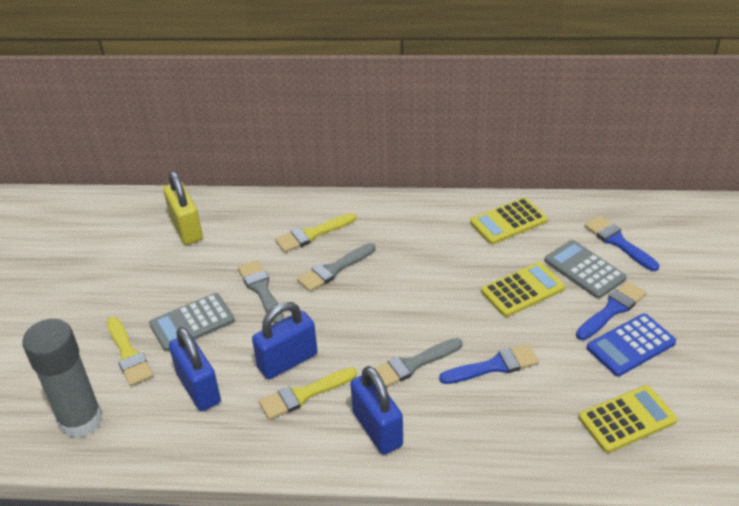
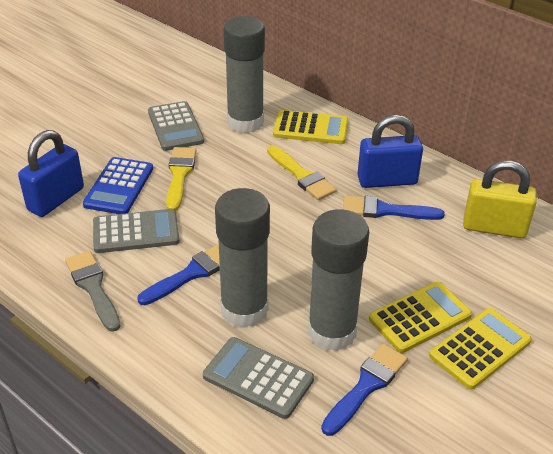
blue padlock: [169,327,221,411] [252,302,318,379] [350,366,403,454] = 3 -> [18,130,84,217] [357,115,423,188] = 2
grey brush: [238,260,284,323] [297,243,376,292] [375,338,462,387] = 3 -> [65,251,121,332] = 1
grey calculator: [149,293,235,351] [545,240,627,299] = 2 -> [93,209,179,253] [148,101,204,151] [203,337,314,419] = 3
grey glue stick: [23,319,103,438] = 1 -> [215,188,270,328] [223,16,265,133] [308,209,369,351] = 3
yellow brush: [107,317,153,386] [259,367,357,420] [275,213,356,253] = 3 -> [166,147,197,211] [267,145,337,200] = 2

